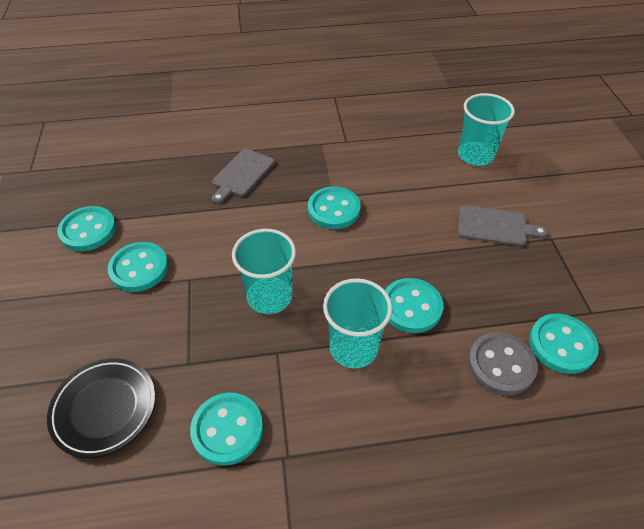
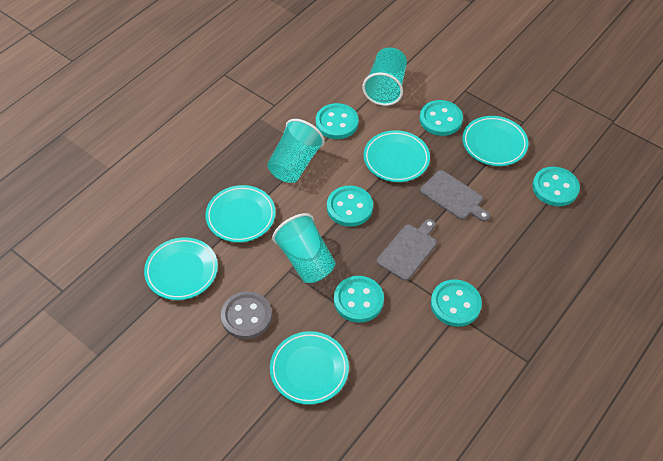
black plate: [47,358,155,458] = 1 -> none = 0
turquoise plate: none = 0 -> [144,237,218,300] [205,185,276,243] [270,331,349,405] [364,130,430,182] [462,116,528,166] = 5

